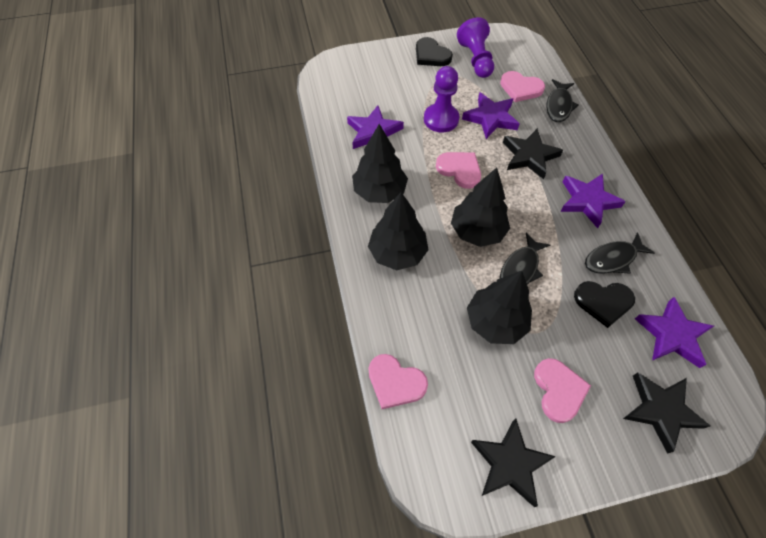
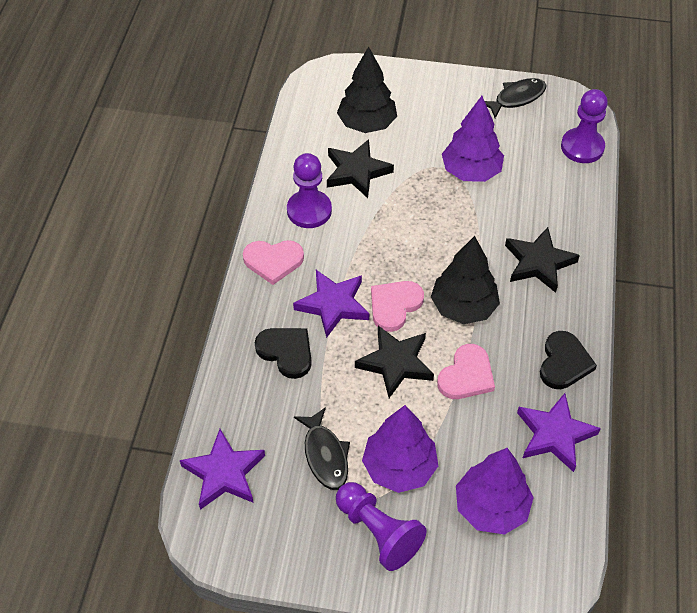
black fish: [500,232,550,285] [546,79,578,122] [585,232,655,274] = 3 -> [294,407,350,490] [485,78,546,118] = 2
black tree: [352,124,408,203] [368,192,428,270] [451,168,510,247] [467,271,532,344] = 4 -> [337,47,397,133] [431,236,500,324] = 2
pink heart: [368,354,428,409] [436,152,481,189] [500,71,545,102] [534,358,591,423] = 4 -> [243,240,304,285] [371,281,424,332] [437,344,495,399] = 3
purple pawn: [424,66,459,132] [457,17,494,78] = 2 -> [287,153,332,228] [336,482,427,571] [561,89,608,163] = 3
purple star: [347,106,404,149] [462,92,520,139] [560,173,626,228] [635,297,714,368] = 4 -> [180,429,265,510] [293,270,369,338] [517,393,601,472] = 3
purple tree: none = 0 -> [362,405,438,493] [442,96,504,182] [456,448,534,535] = 3

